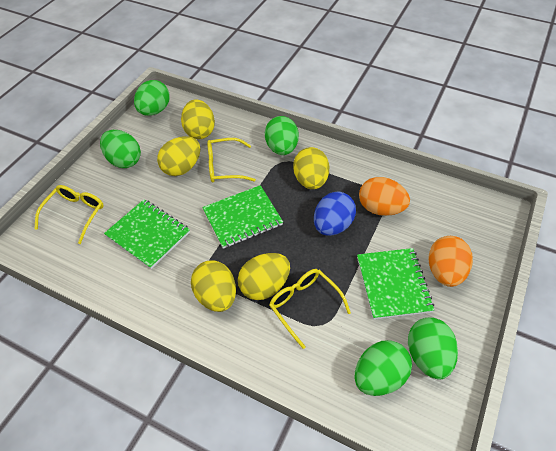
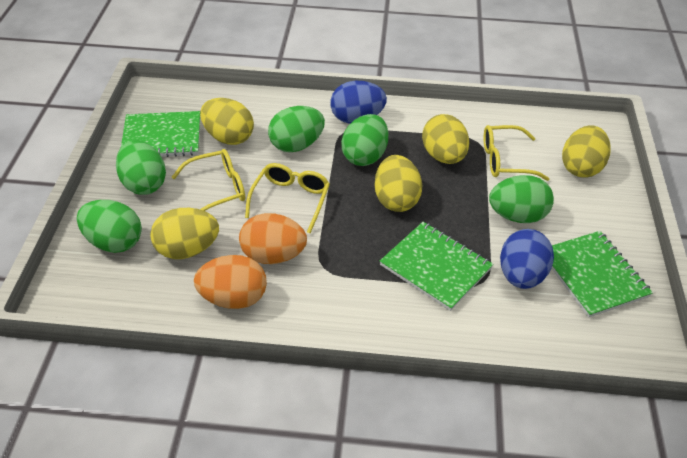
blue egg: [314,191,356,236] = 1 -> [330,81,387,124] [500,229,554,289] = 2

